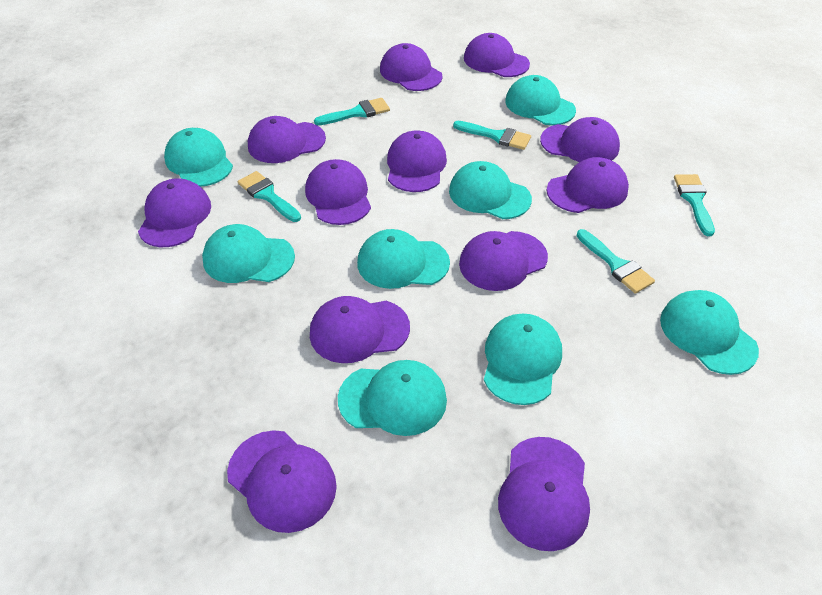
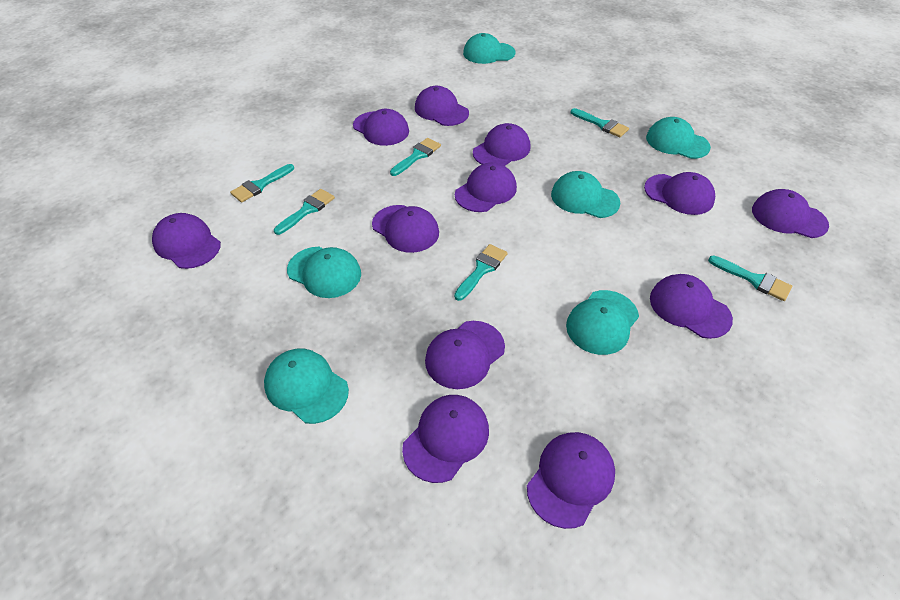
turquoise brush: [238,171,301,222] [314,98,390,125] [453,121,531,150] [577,229,655,294] [674,174,715,236] = 5 -> [230,164,294,203] [274,189,335,235] [390,138,441,176] [454,244,508,301] [571,108,629,137] [708,256,792,301] = 6
turquoise cap: [164,128,233,187] [202,224,295,283] [338,360,447,436] [357,229,450,289] [449,161,532,219] [484,314,562,405] [505,75,576,125] [660,290,759,375] = 8 -> [264,349,349,424] [287,247,361,298] [463,33,515,64] [551,171,620,218] [566,290,639,355] [646,117,711,159] = 6

